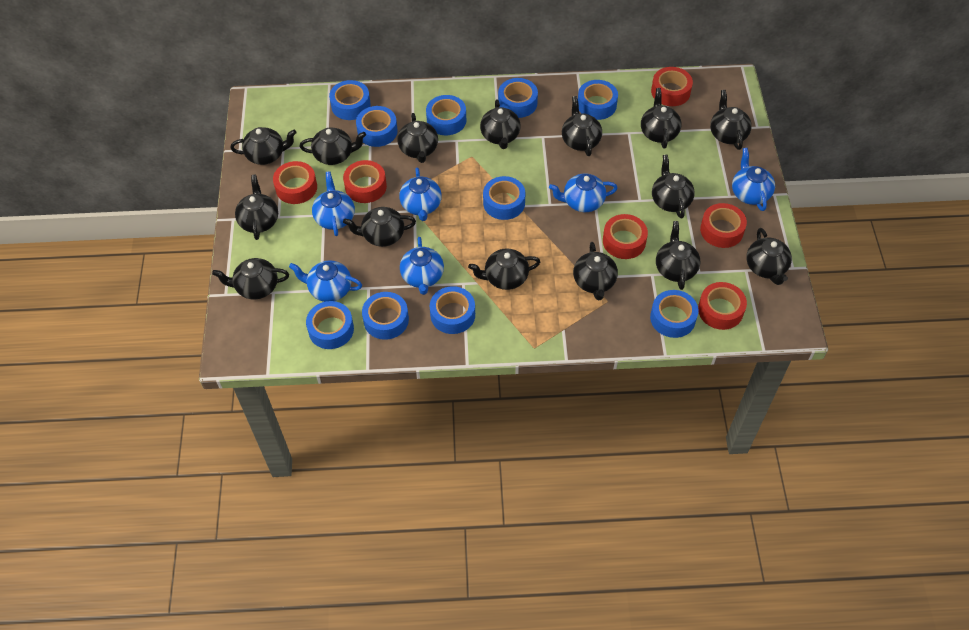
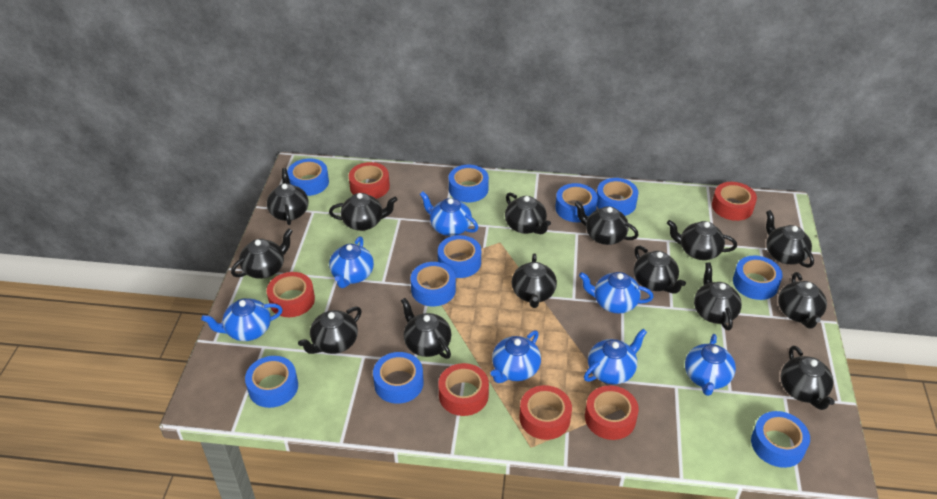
black teapot: [212,258,289,299] [230,127,297,165] [235,175,278,240] [300,127,366,165] [343,207,416,247] [397,113,438,163] [468,248,540,290] [480,99,521,149] [562,96,602,156] [573,242,618,300] [641,88,681,148] [652,155,695,218] [656,221,700,290] [710,90,752,150] [746,228,792,285] = 15 -> [231,229,293,279] [267,168,308,225] [298,307,362,354] [329,193,398,231] [401,298,451,359] [505,193,551,234] [512,254,557,308] [574,201,639,245] [634,246,686,294] [667,220,737,260] [694,262,742,330] [766,210,814,268] [778,272,827,329] [781,346,835,410] = 14
blue teapot: [289,260,362,302] [312,171,355,236] [399,168,442,221] [400,237,444,295] [549,174,617,212] [732,148,775,211] = 6 -> [201,298,283,341] [329,236,374,288] [420,191,478,236] [490,330,541,383] [579,272,654,314] [584,329,647,384] [685,334,736,396] = 7

